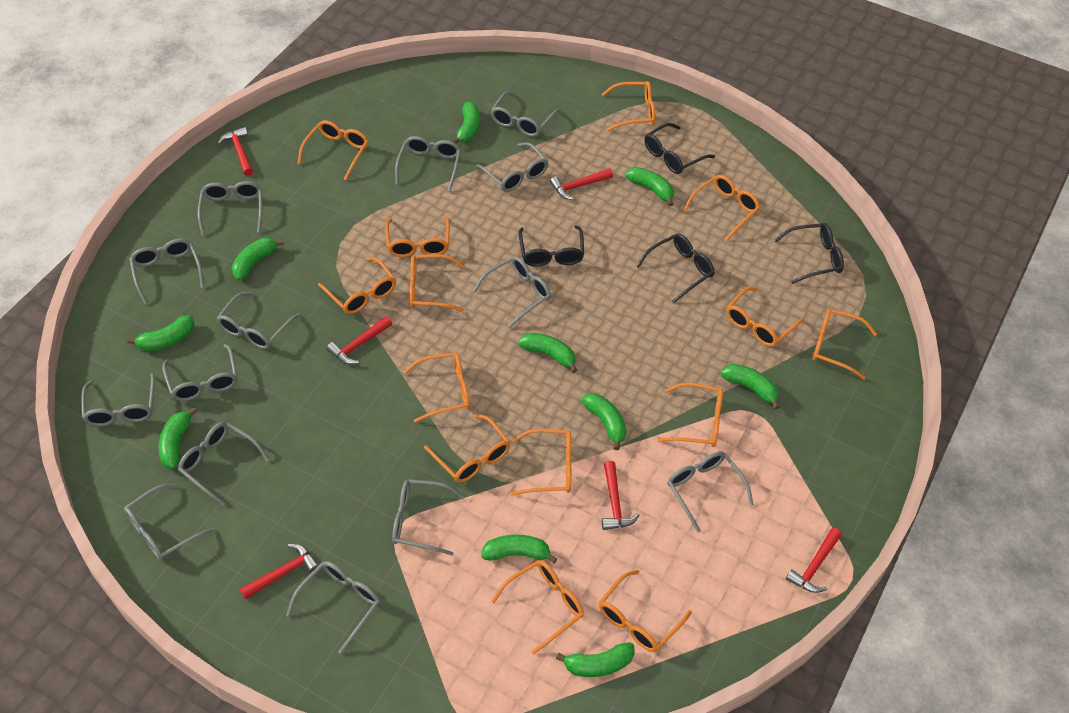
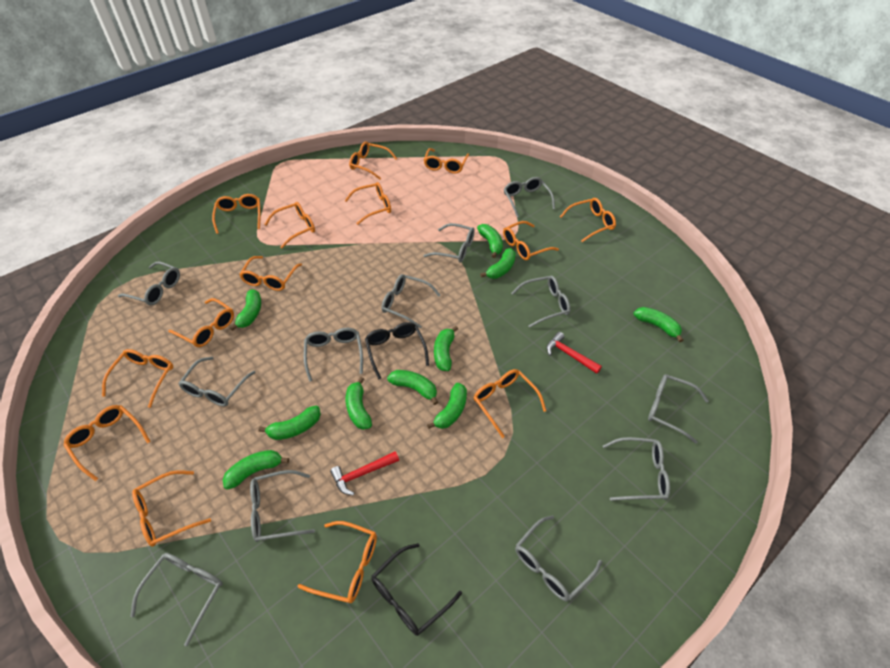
black glasses: [519,225,584,267] [636,234,715,303] [644,123,715,174] [774,223,844,284] = 4 -> [365,322,429,380] [372,543,462,636] = 2
grey glasses: [81,373,155,426] [124,484,215,560] [129,239,204,304] [162,344,237,401] [178,422,270,506] [197,181,262,235] [217,292,301,349] [286,561,380,654] [392,479,465,556] [395,136,461,192] [473,256,551,328] [475,142,549,192] [491,92,560,137] [667,451,754,533] = 14 -> [118,261,180,305] [130,553,223,646] [178,357,256,406] [250,470,315,542] [304,328,363,382] [381,274,441,328] [423,223,475,262] [504,177,555,218] [511,276,571,328] [515,515,602,602] [603,437,670,501] [648,374,709,444] = 12
red hammer: [218,127,253,176] [240,544,319,600] [327,316,392,364] [550,168,613,200] [602,461,640,530] [786,528,842,593] = 6 -> [330,451,399,495] [547,332,602,374] = 2

